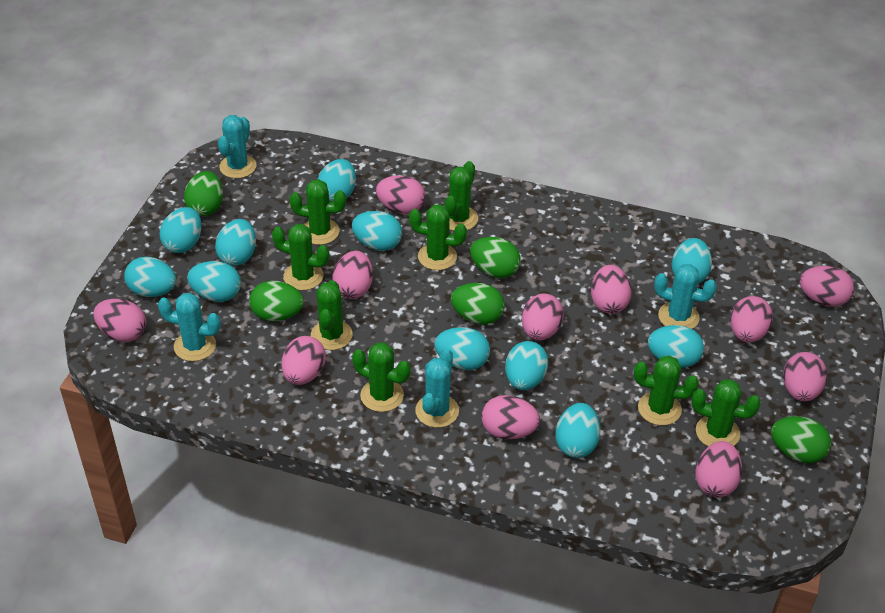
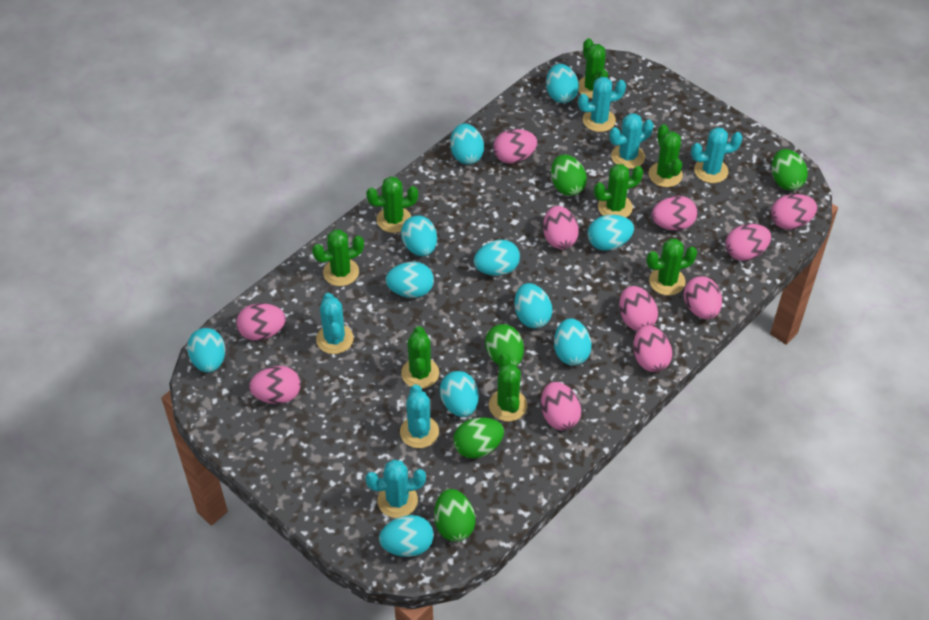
turquoise cactus: [158,293,221,361] [218,115,256,178] [415,348,459,428] [654,264,717,329] = 4 -> [316,293,353,354] [365,459,426,518] [400,384,439,448] [578,77,626,132] [610,113,654,169] [691,127,743,183] = 6

